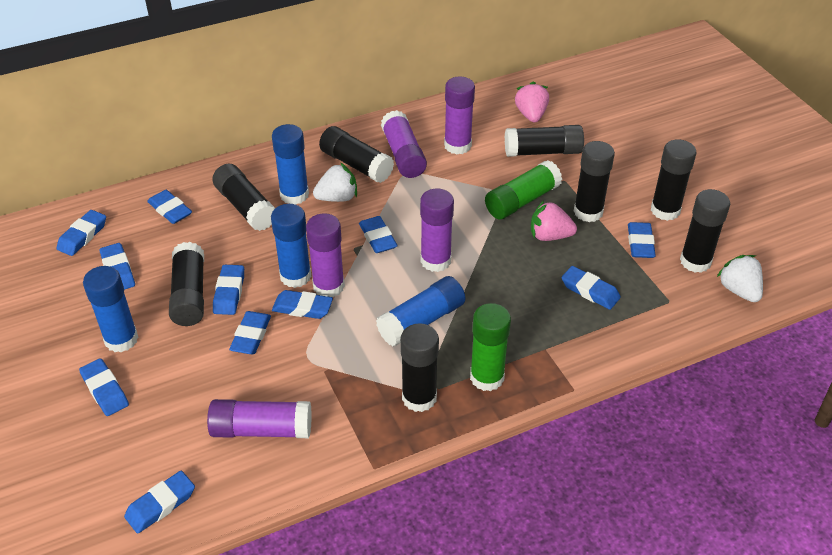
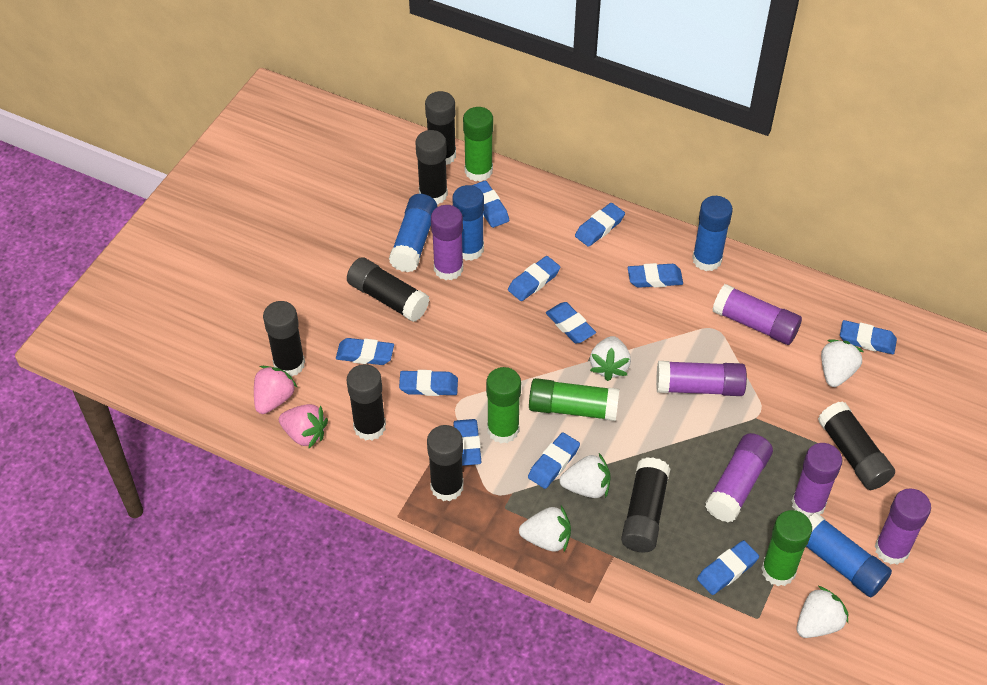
green glue stick: [470,303,511,391] [485,160,562,220] = 2 -> [463,107,493,182] [486,367,521,443] [529,378,619,421] [761,510,812,586] = 4
purple glue stick: [207,399,312,438] [306,213,345,297] [381,110,427,178] [420,189,454,272] [444,77,475,154] = 5 -> [431,205,463,280] [656,361,747,396] [705,433,773,522] [712,284,802,345] [792,443,842,518] [875,488,931,565] = 6
white strawberry: [313,163,357,202] [717,255,763,302] = 2 -> [519,506,571,552] [560,453,611,498] [590,336,631,381] [797,586,848,638] [821,339,864,387] = 5

